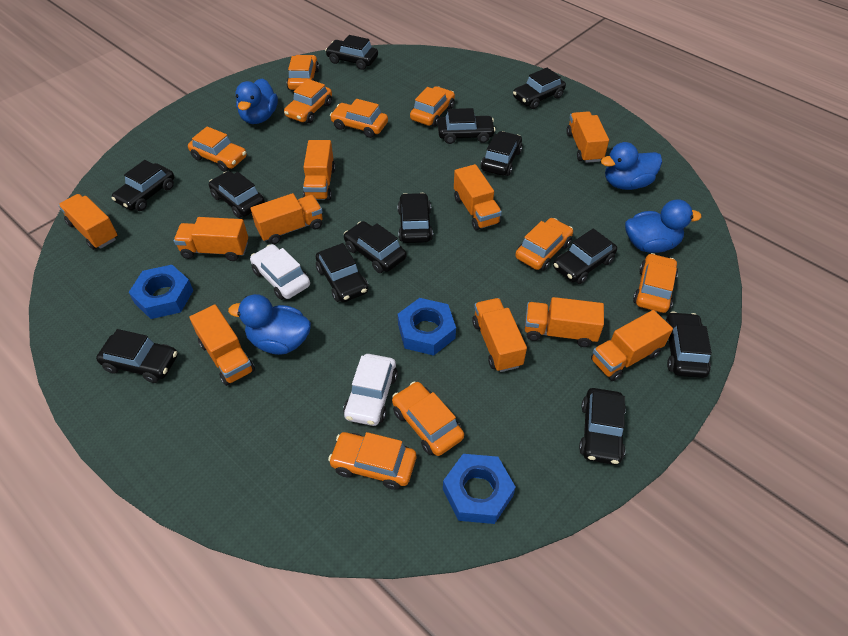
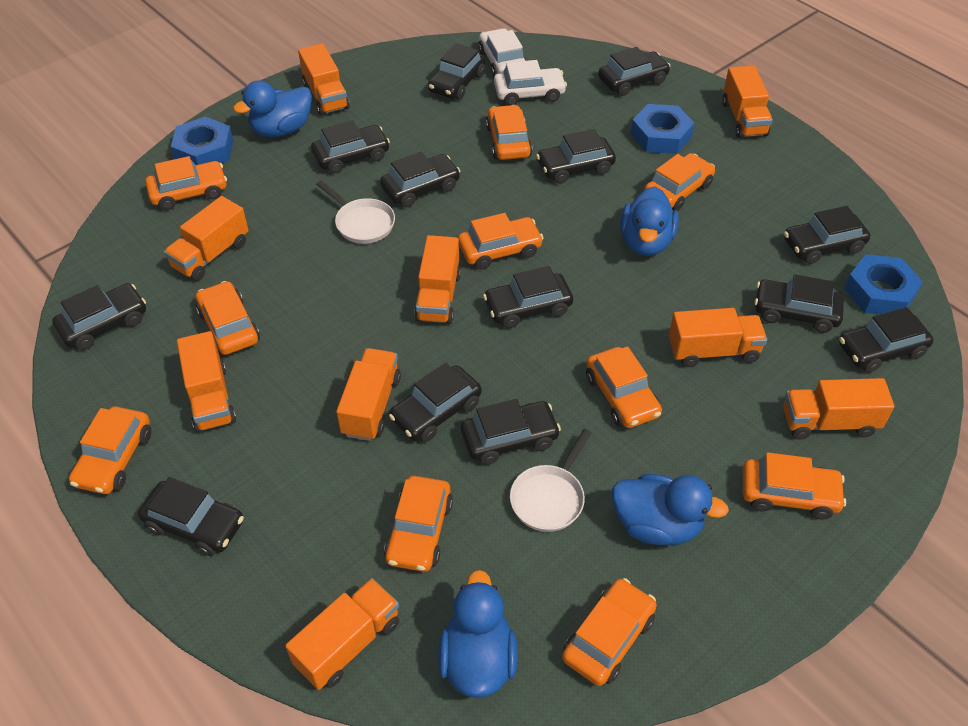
orange car: [188,126,247,172] [284,79,332,123] [286,55,319,90] [328,432,416,490] [330,99,388,138] [392,381,464,456] [410,86,455,127] [515,218,573,271] [633,253,678,313] = 9 -> [69,406,151,494] [145,156,227,210] [196,281,260,355] [384,476,453,572] [458,213,544,270] [486,105,532,160] [562,578,657,686] [586,346,662,428] [644,153,715,211] [743,452,846,519] = 10
orange truck: [58,194,118,250] [174,217,248,261] [189,304,255,386] [251,193,323,244] [303,140,335,201] [454,164,502,230] [472,298,527,372] [525,297,604,347] [566,111,609,163] [591,310,673,381] = 10 -> [164,196,249,281] [177,331,236,432] [285,578,399,690] [298,44,350,116] [336,348,401,441] [414,235,461,324] [669,308,767,367] [722,66,773,138] [783,378,894,439] = 9
white pan: none = 0 -> [316,181,395,244] [510,429,591,532] = 2

